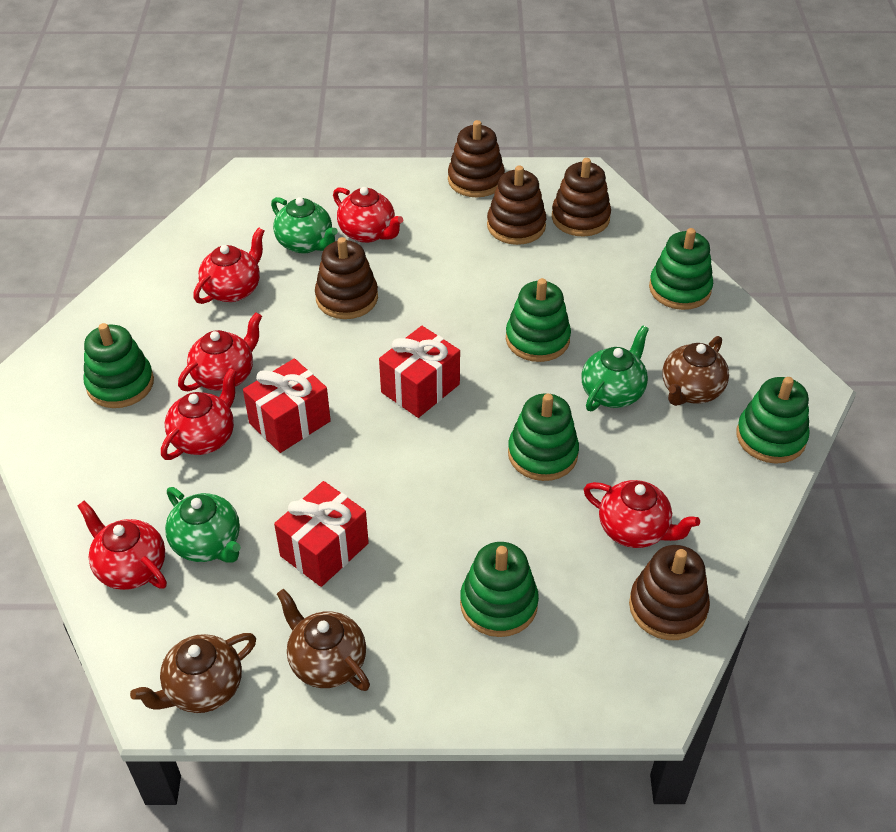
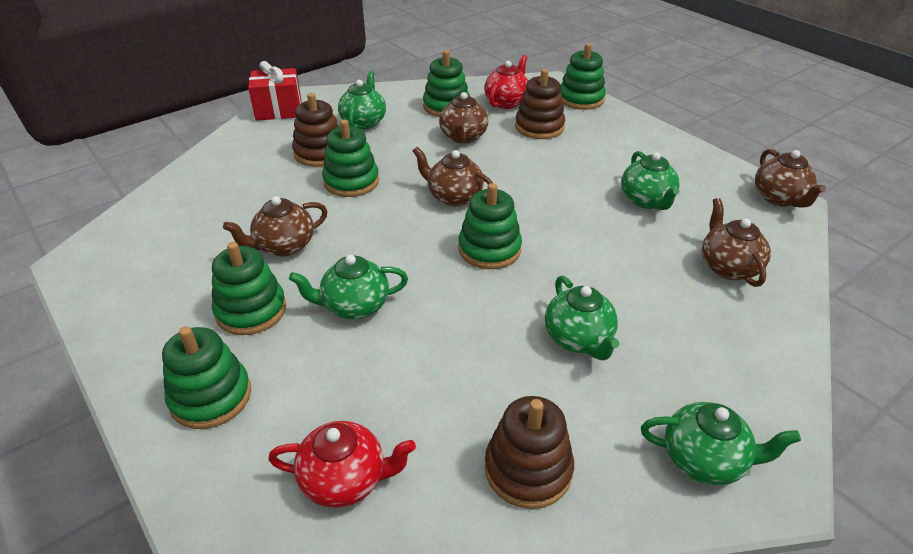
brown stacking toy: [315,237,378,319] [448,120,505,197] [487,165,546,245] [552,158,611,237] [629,545,710,640] = 5 -> [292,93,339,167] [485,396,574,509] [515,69,565,139] = 3
brown teapot: [130,633,256,713] [277,589,370,691] [662,336,729,406] = 3 -> [223,196,328,256] [413,147,493,207] [439,92,488,143] [702,198,771,287] [755,149,826,208] = 5
green teapot: [165,487,241,563] [271,197,338,253] [582,325,649,411] = 3 -> [289,255,408,319] [338,71,386,130] [545,276,619,360] [621,151,680,210] [641,402,801,485] = 5
red gift: [243,358,331,453] [274,481,369,587] [379,326,460,418] = 3 -> [248,61,301,121] = 1
red teapot: [77,501,167,590] [161,368,237,460] [178,312,262,391] [193,227,264,304] [333,187,403,243] [583,480,700,548] = 6 -> [268,421,416,508] [484,55,528,109] = 2

